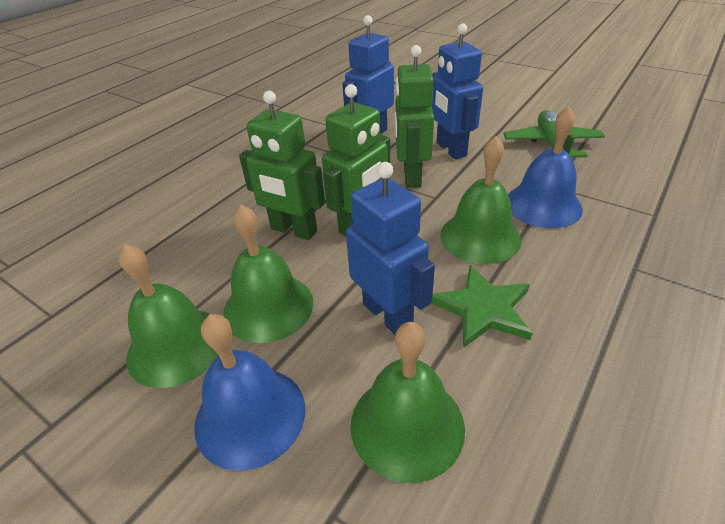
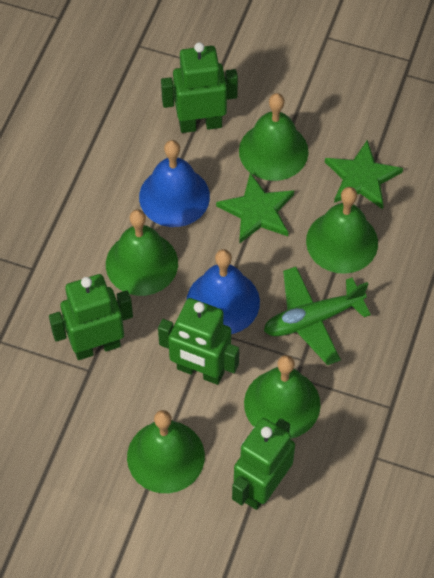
blue robot: [342,15,394,135] [346,162,435,335] [432,23,483,159] = 3 -> none = 0
green bell: [119,244,219,388] [223,205,313,343] [351,322,465,483] [440,136,521,264] = 4 -> [106,209,178,296] [127,410,205,493] [239,93,309,181] [244,355,321,439] [306,187,378,274] = 5
green robot: [239,91,325,240] [322,84,390,236] [395,45,434,188] = 3 -> [49,274,133,360] [158,298,239,385] [161,42,238,133] [232,418,295,510] = 4
green star: [431,265,533,348] = 1 -> [216,173,294,244] [325,140,403,209] = 2

